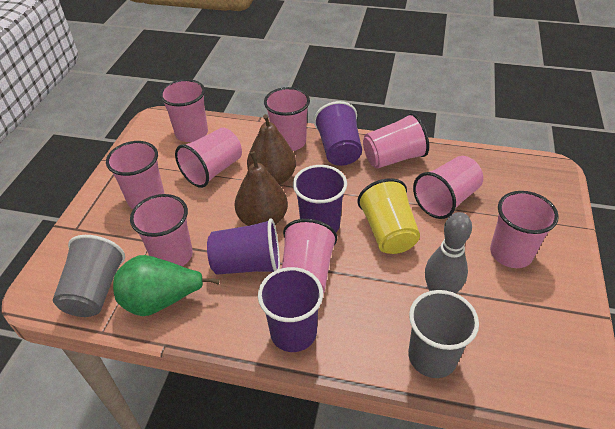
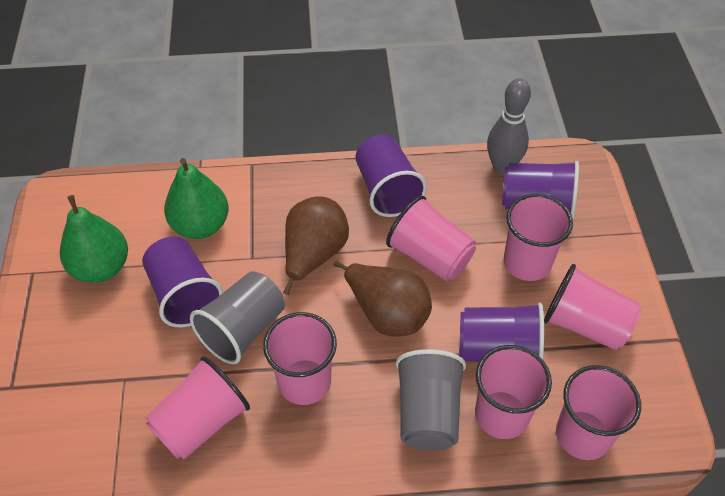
green pear: [113,255,220,316] = 1 -> [60,195,128,283] [164,158,229,239] = 2
pink cup: [106,141,165,209] [130,194,193,266] [160,79,208,142] [175,128,242,188] [264,87,310,151] [282,219,337,294] [363,113,429,169] [413,156,483,219] [490,191,559,268] = 9 -> [146,356,250,460] [263,312,337,405] [386,196,476,281] [475,345,552,439] [504,194,573,281] [544,264,641,350] [556,365,641,460] = 7
yellow cup: [357,178,420,254] = 1 -> none = 0

